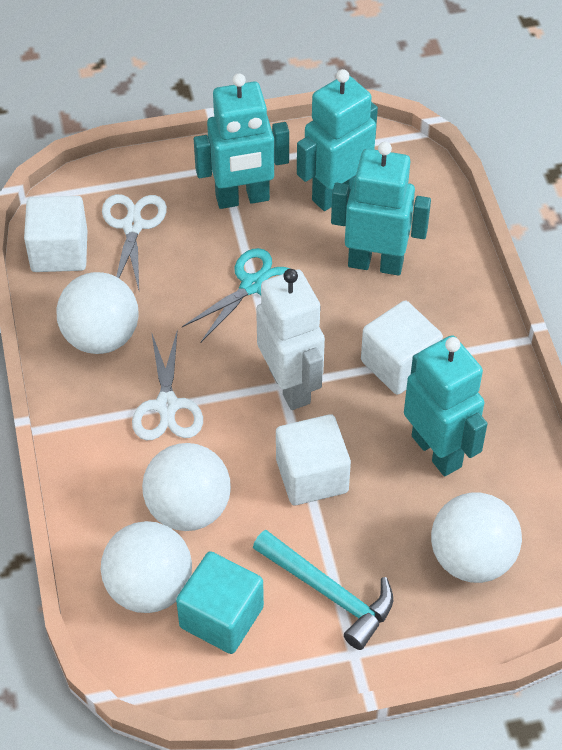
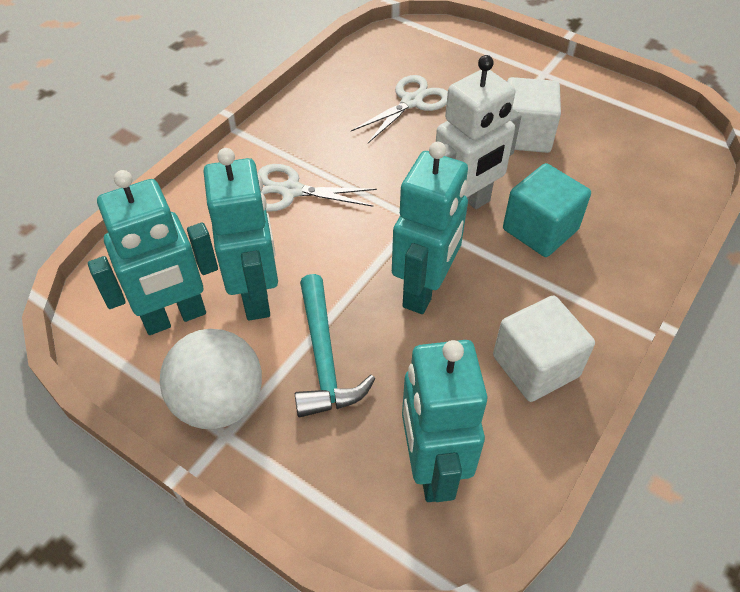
turquoise scissors: [182,248,290,343] = 1 -> none = 0
white ball: [56,272,139,354] [101,521,192,613] [142,443,231,531] [431,493,522,583] = 4 -> [160,329,262,429] = 1
white cube: [24,196,88,272] [276,414,351,505] [361,300,443,395] = 3 -> [493,296,595,402] [507,77,561,153] = 2

